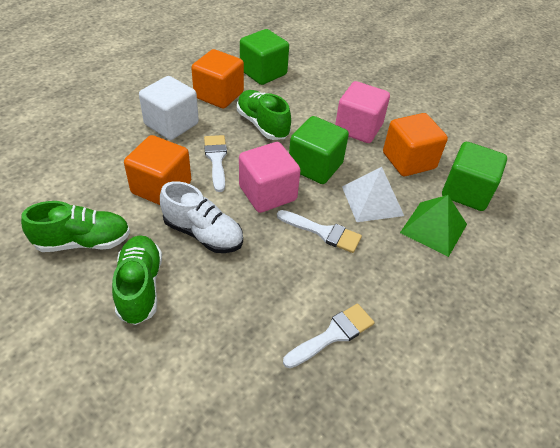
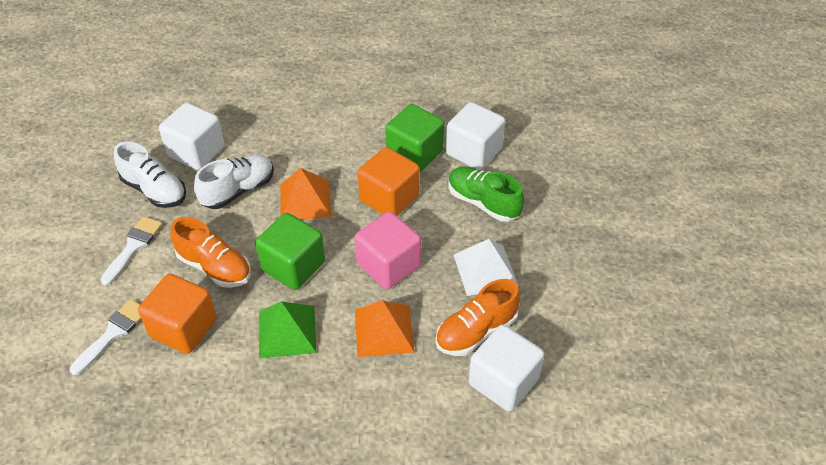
green cube: [240,29,289,85] [289,116,349,184] [442,142,507,211] = 3 -> [255,213,325,290] [385,104,444,172] = 2
green shoe: [21,201,130,252] [112,235,162,325] [237,90,291,140] = 3 -> [449,166,524,222] = 1
orange cube: [124,135,191,205] [191,49,244,109] [383,113,448,176] = 3 -> [138,274,217,354] [357,147,420,216] = 2
orange pyramid: none = 0 -> [280,168,331,219] [355,300,414,357] = 2
orange shoe: none = 0 -> [170,217,251,288] [435,279,521,356] = 2
pink cube: [239,142,300,213] [335,81,390,143] = 2 -> [354,212,421,289] = 1
white brush: [204,135,227,192] [277,210,362,253] [283,304,375,368] = 3 -> [70,299,141,375] [100,216,163,286] = 2
white cube: [139,76,199,140] = 1 -> [159,103,225,170] [446,102,505,170] [468,325,544,412] = 3
white shoe: [160,181,243,253] = 1 -> [114,142,186,208] [194,154,274,209] = 2

